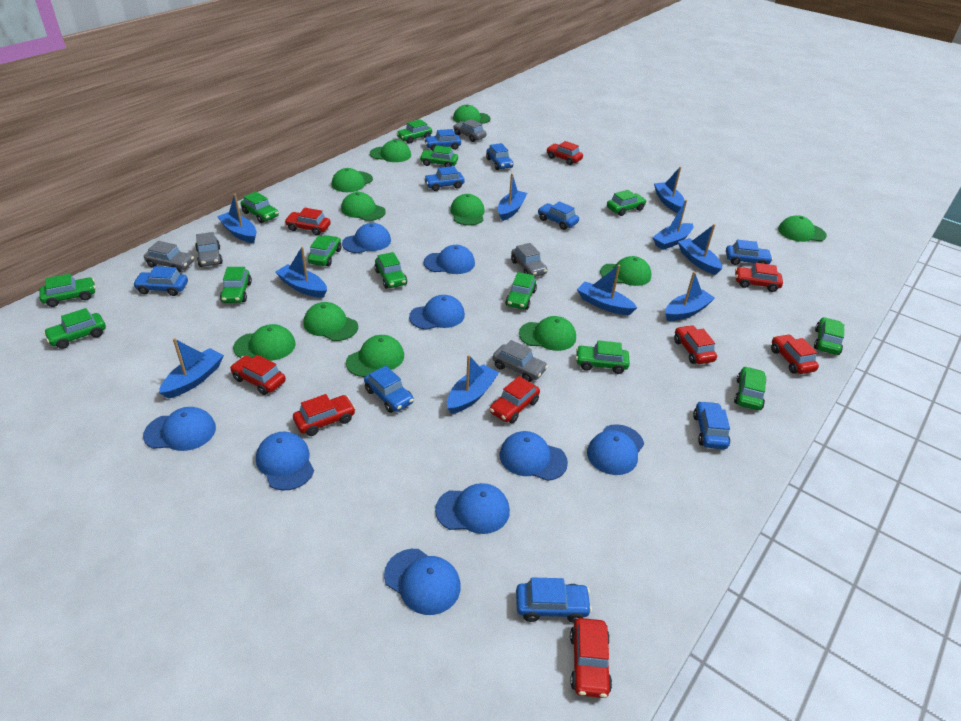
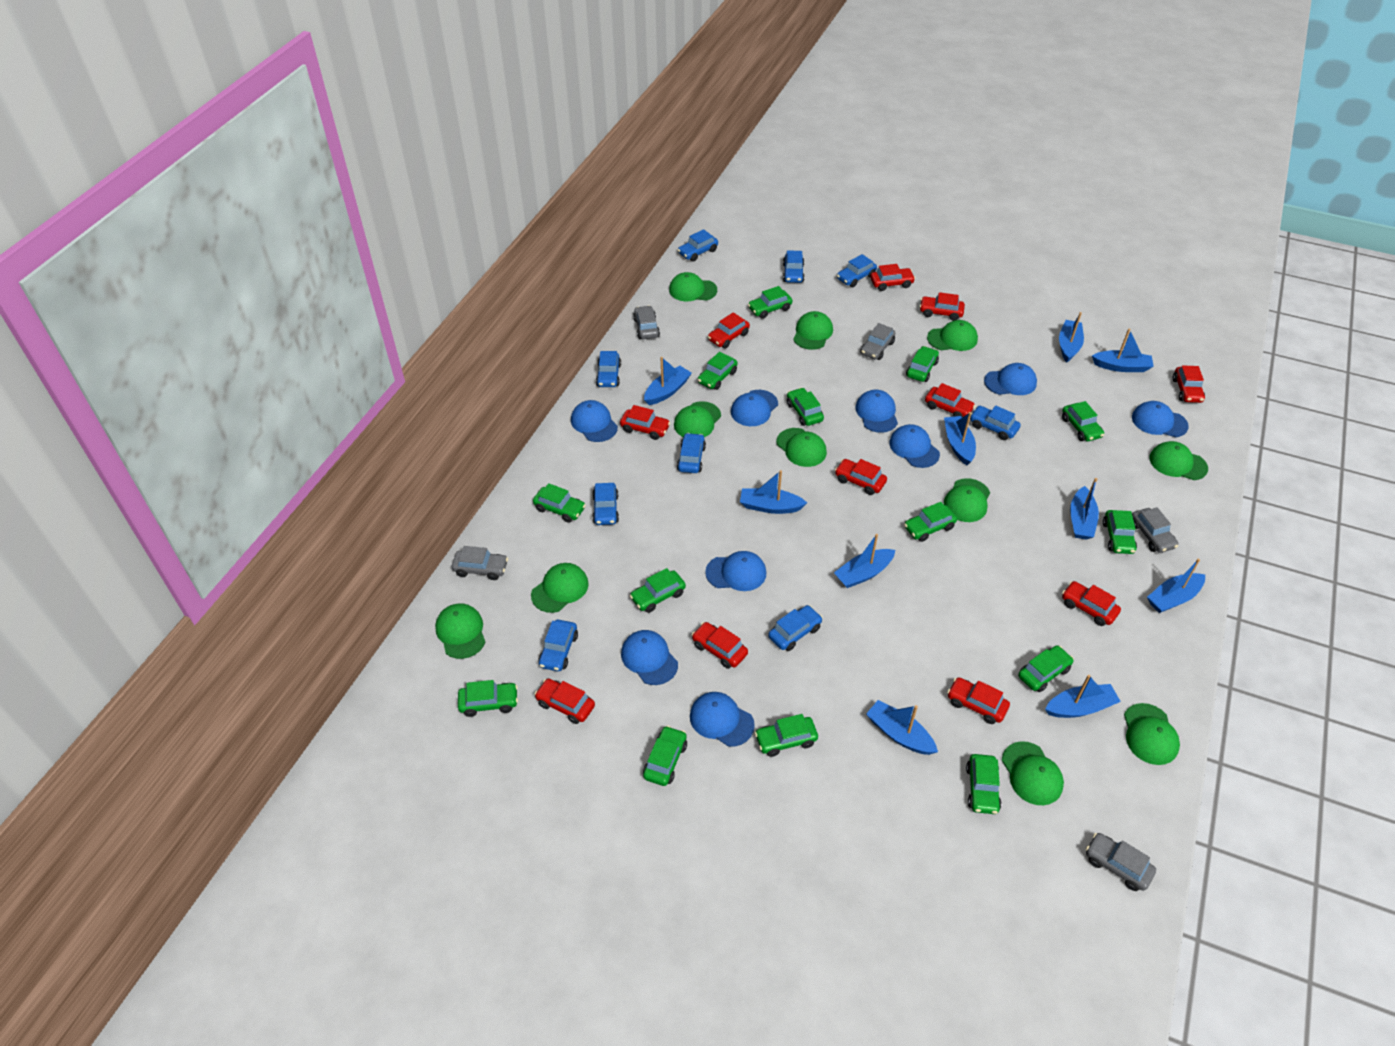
green car: [39,274,95,307] [43,308,106,349] [220,267,252,303] [241,192,279,223] [308,235,342,266] [374,252,407,289] [396,119,432,144] [420,145,458,167] [505,272,537,310] [576,340,630,374] [607,190,647,216] [734,366,766,410] [814,317,844,355] = 13 -> [458,680,518,717] [533,483,586,523] [630,568,686,613] [643,726,687,786] [698,352,737,390] [748,286,792,319] [755,714,818,757] [787,388,824,426] [904,502,957,542] [906,346,939,382] [966,754,1002,814] [1018,645,1074,692] [1062,401,1104,441] [1103,510,1137,554] = 14
red car: [230,355,286,395] [284,208,331,235] [293,394,356,436] [490,376,540,423] [546,141,583,165] [570,618,612,698] [674,325,717,364] [735,263,783,292] [771,334,819,374] = 9 -> [534,679,595,724] [620,405,670,440] [692,622,748,669] [708,312,750,348] [835,459,887,495] [870,264,915,291] [920,292,965,321] [925,383,975,417] [947,677,1010,724] [1062,581,1121,626] [1173,365,1205,403] = 11

